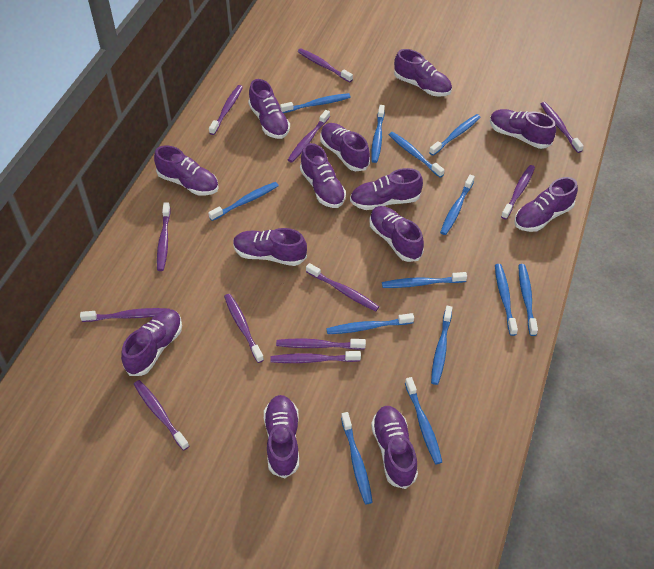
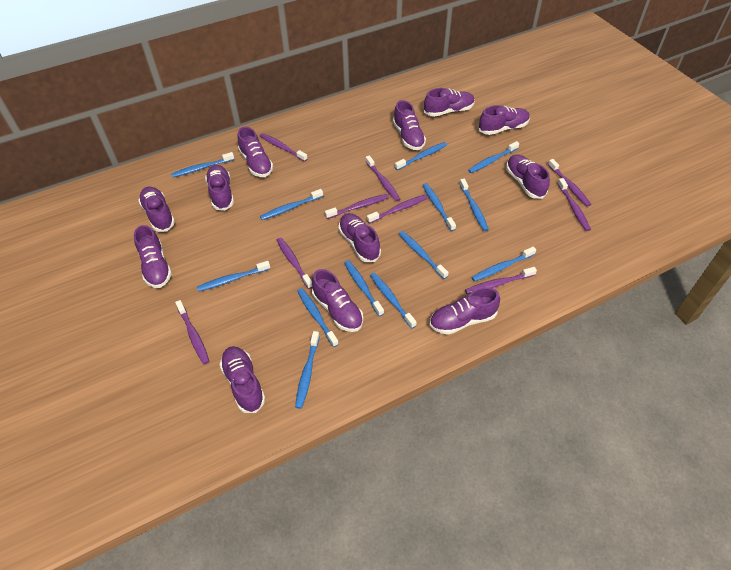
purple shoe: [121,309,182,376] [154,145,219,196] [233,228,307,266] [248,79,290,139] [264,395,299,479] [300,143,346,208] [320,123,370,171] [350,168,423,210] [369,206,424,262] [371,406,418,489] [394,49,452,97] [490,109,556,149] [514,177,578,232] = 13 -> [134,225,172,288] [138,186,175,232] [205,165,234,211] [220,346,265,413] [238,127,273,177] [312,269,363,332] [338,213,381,262] [393,100,426,150] [424,88,475,117] [430,287,500,335] [479,105,530,135] [506,154,550,199] = 12
purple toothbrush: [80,308,169,322] [134,380,189,451] [157,202,171,271] [209,85,243,135] [224,294,264,363] [270,351,361,363] [276,339,366,350] [288,110,330,162] [297,48,353,83] [306,263,379,311] [501,165,535,220] [541,102,584,153] = 12 -> [175,300,210,364] [260,133,308,162] [277,237,312,289] [325,194,389,219] [365,155,400,201] [367,195,427,224] [465,267,537,294] [548,159,591,207] [557,178,591,231] = 9

